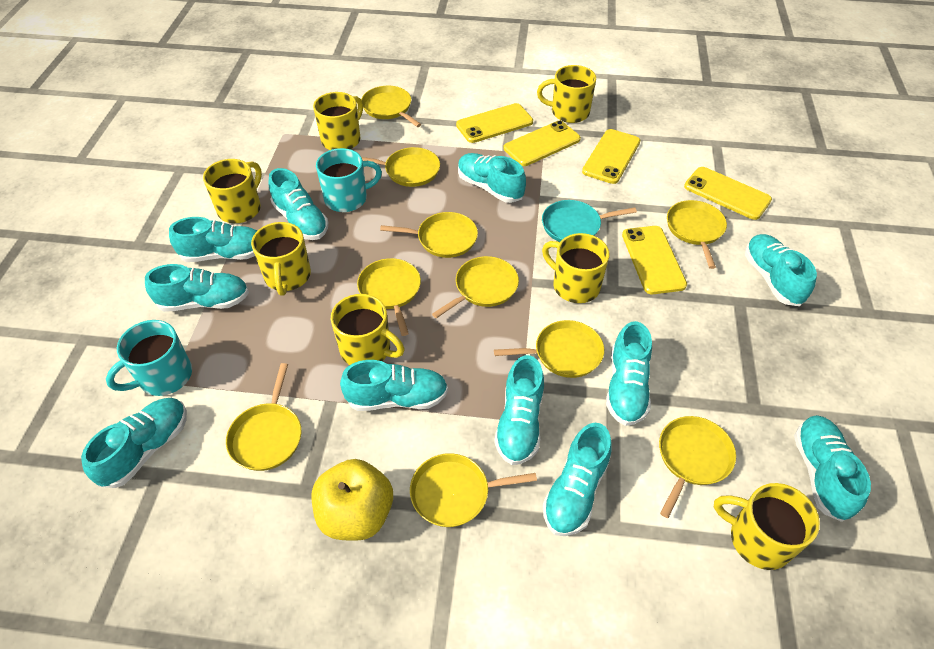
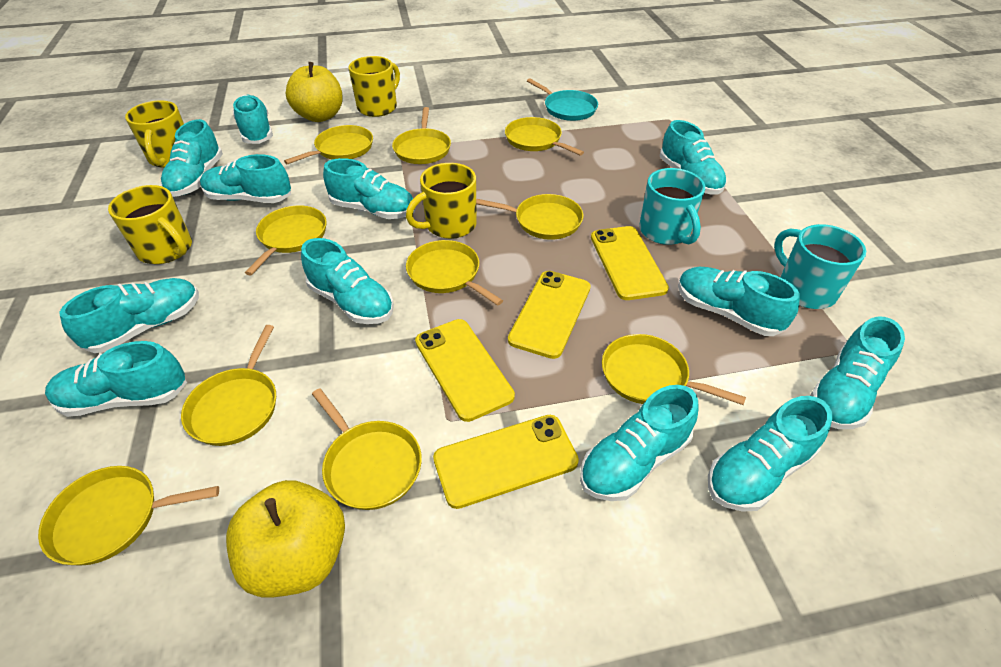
turquoise shoe: [81,398,187,488] [145,264,249,312] [169,217,257,262] [268,168,328,240] [340,360,448,411] [458,153,526,203] [494,355,544,465] [543,423,612,536] [606,321,652,426] [745,234,817,306] [794,415,871,522] = 11 -> [45,341,187,417] [59,278,199,353] [161,119,223,197] [200,154,291,203] [233,95,273,144] [301,238,394,324] [323,158,415,219] [580,385,699,501] [660,120,727,195] [678,267,800,336] [708,396,832,512] [810,317,905,429] = 12
yellow apple: [312,459,393,541] = 1 -> [226,480,345,597] [286,62,343,122] = 2
yellow mug: [203,159,262,223] [251,222,311,296] [313,92,363,150] [331,294,405,365] [537,65,596,123] [542,233,609,303] [714,483,820,570] = 7 -> [108,185,192,264] [125,100,184,168] [349,56,400,117] [406,163,477,239] = 4
yellow phone: [456,103,533,143] [504,121,581,166] [582,129,640,184] [622,226,687,294] [684,167,772,220] = 5 -> [415,319,515,422] [433,415,579,509] [508,271,591,359] [591,226,669,300] = 4

